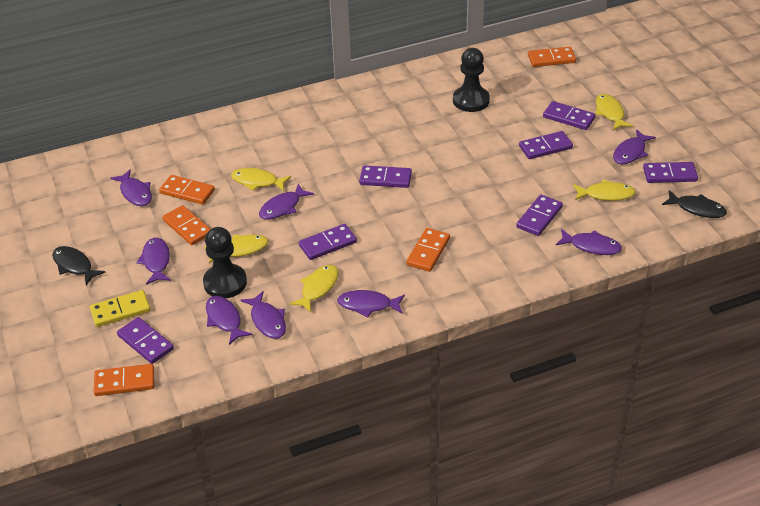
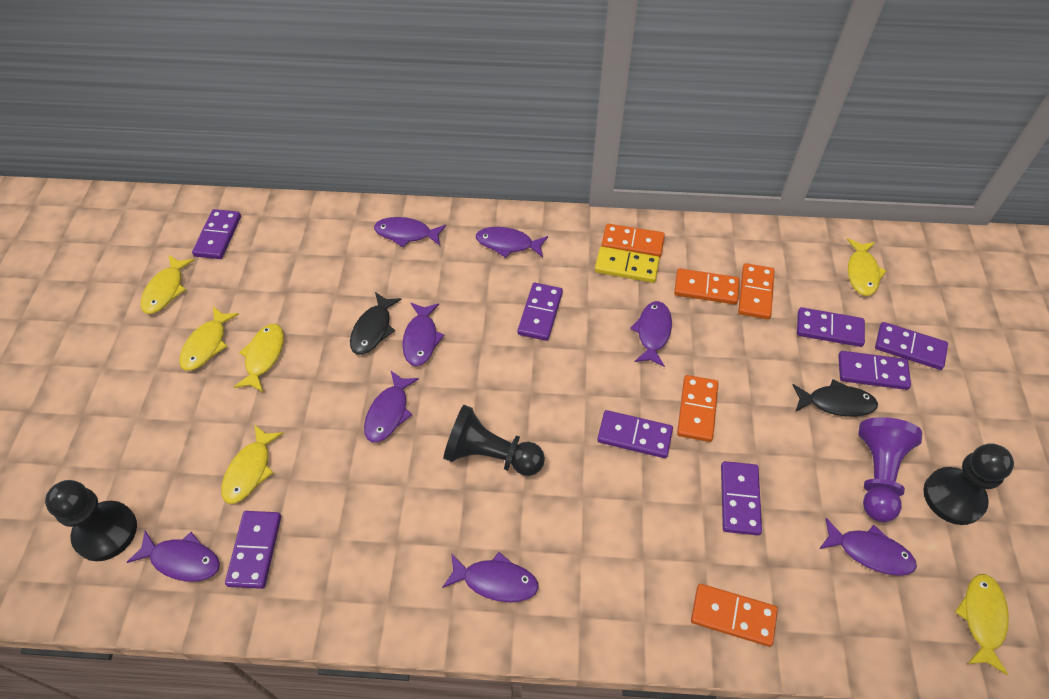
black pawn: [203,227,247,298] [453,48,490,112] = 2 -> [45,480,137,561] [443,405,545,476] [923,443,1014,525] = 3
purple domino: [117,317,174,364] [299,224,357,260] [359,165,412,188] [516,195,563,236] [519,131,573,159] [543,101,596,130] [643,162,698,183] = 7 -> [192,209,241,259] [225,511,281,589] [518,283,563,341] [597,410,673,458] [721,461,762,535] [797,307,865,347] [838,351,911,390] [875,322,948,370] = 8
purple pawn: none = 0 -> [858,417,922,522] = 1
yellow fish: [204,234,268,263] [231,168,291,191] [289,265,339,312] [573,180,636,201] [596,94,633,130] = 5 -> [141,255,195,314] [179,307,239,371] [221,425,284,504] [234,324,284,392] [847,239,886,296] [955,574,1009,675] = 6

